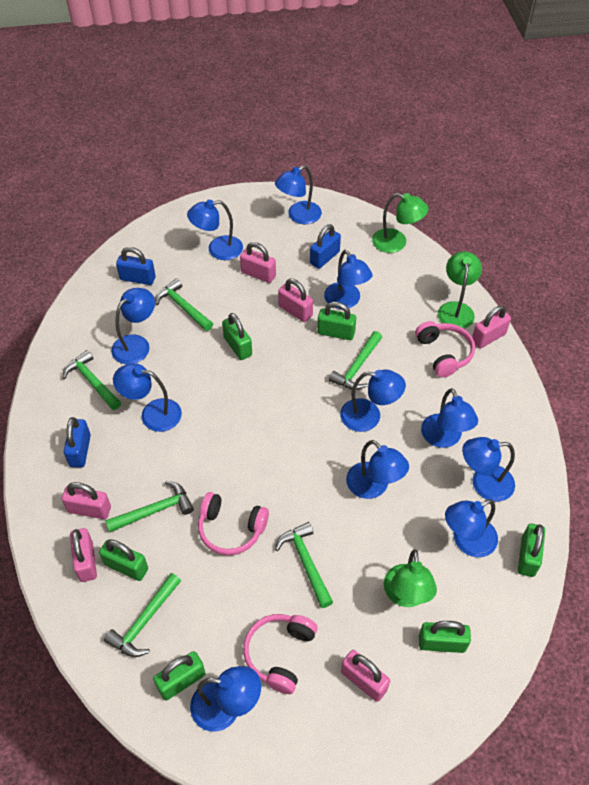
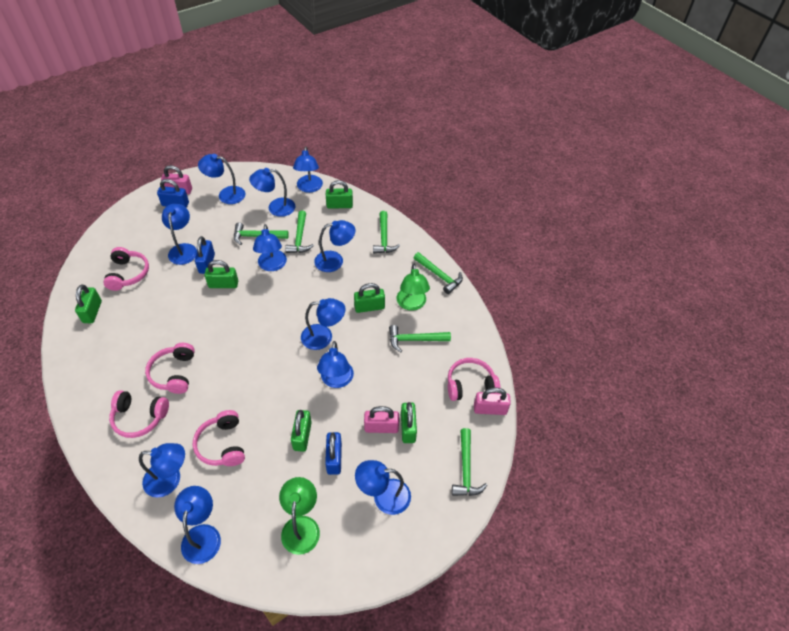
green lamp: [372,193,429,253] [384,549,437,607] [438,252,482,329] = 3 -> [279,477,320,555] [397,264,430,311] = 2
pink headphones: [198,492,269,555] [243,614,318,694] [415,321,475,378] = 3 -> [103,247,149,291] [109,390,169,438] [145,343,195,394] [193,410,245,466] [448,358,500,401] = 5
pink padlock: [62,482,111,519] [70,528,97,582] [240,242,276,283] [278,279,313,322] [341,650,390,702] [472,306,511,348] = 6 -> [161,165,192,194] [364,406,399,433] [474,388,511,415] = 3

